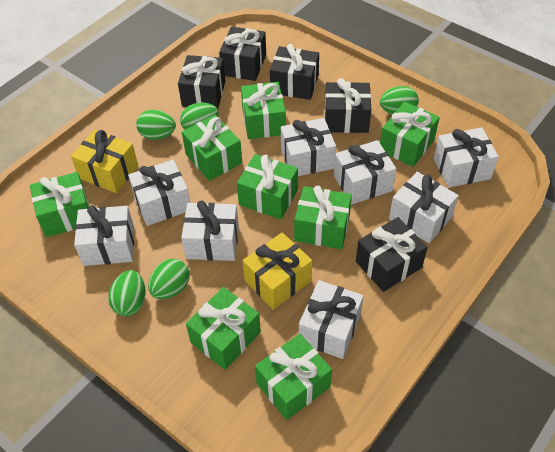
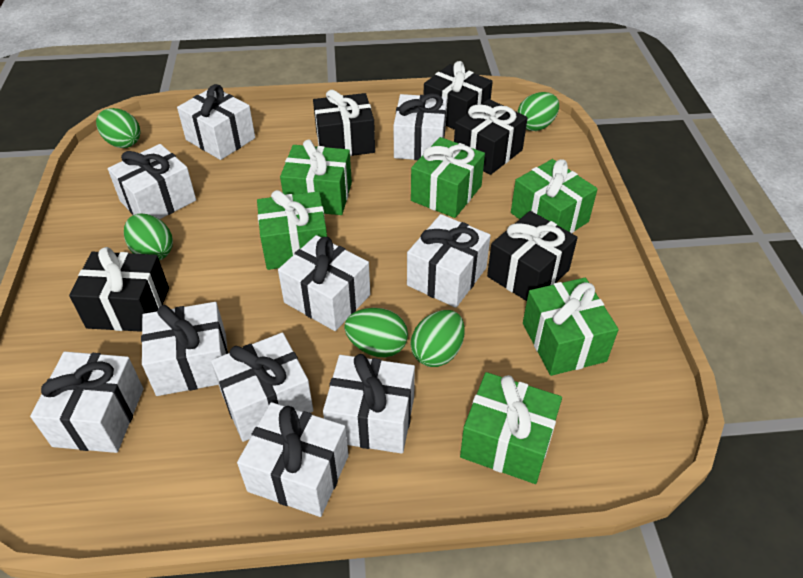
green gift: [30,172,89,237] [182,115,242,181] [186,287,261,370] [237,154,298,220] [241,82,286,139] [255,334,332,420] [294,186,352,249] [380,102,440,167] = 8 -> [257,190,327,270] [280,139,352,215] [411,137,485,218] [460,372,562,484] [511,159,598,233] [523,278,619,376] = 6
white gift: [74,205,134,266] [128,160,190,226] [181,200,239,261] [281,118,336,176] [299,280,364,359] [334,140,396,205] [389,172,459,243] [434,127,499,188] = 8 -> [30,352,143,453] [108,144,196,219] [141,302,228,396] [177,84,255,160] [211,333,313,442] [237,402,349,517] [278,235,370,331] [323,354,415,454] [393,93,447,160] [407,214,491,308] = 10
yellow gift: [71,130,138,193] [243,232,312,310] = 2 -> none = 0

